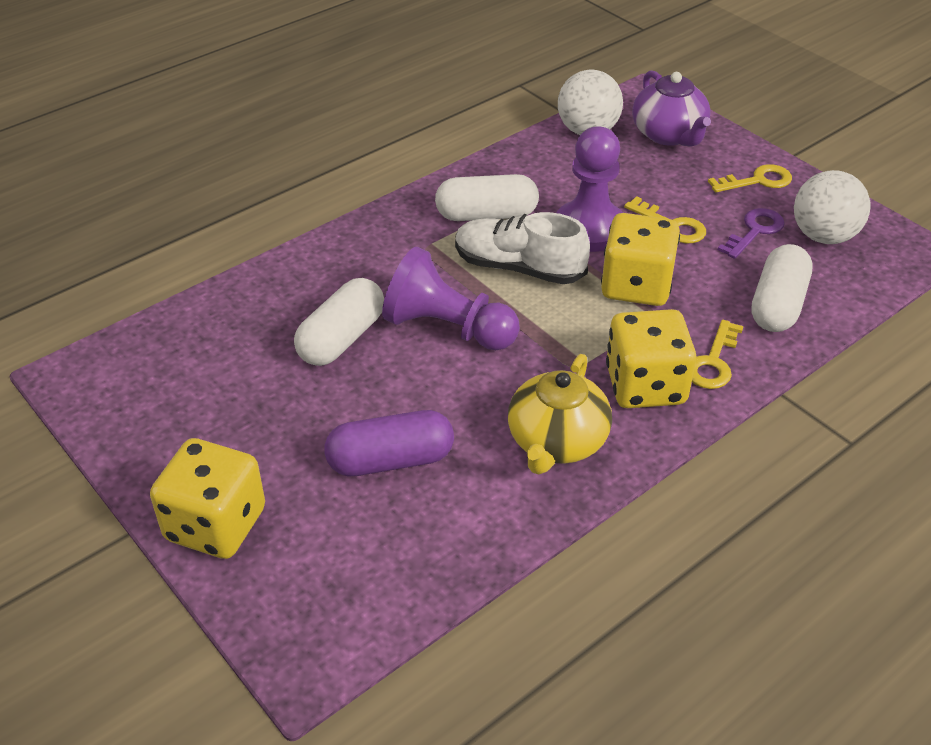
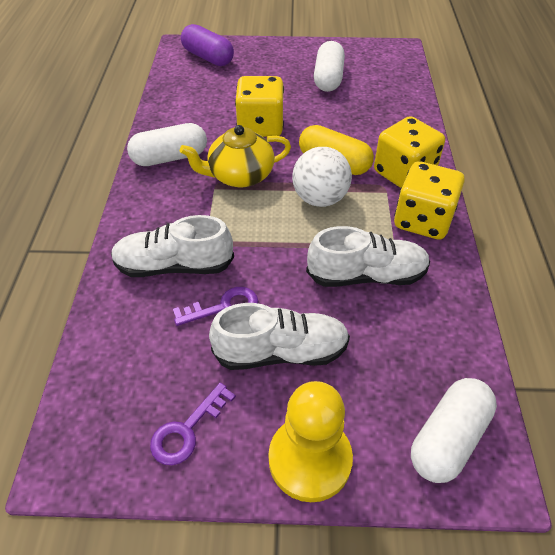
purple key: [718,208,785,259] = 1 -> [150,382,236,465] [173,287,258,326] = 2
purple pawn: [382,247,520,350] [556,126,623,252] = 2 -> none = 0
purple teapot: [632,70,711,146] = 1 -> none = 0
white ball: [558,70,623,135] [794,170,870,244] = 2 -> [292,147,352,207] = 1
white shoe: [455,212,590,284] = 1 -> [111,215,234,277] [209,303,350,370] [306,226,430,287] = 3
yellow capsule: none = 0 -> [299,125,374,175] = 1
yellow key: [624,196,706,243] [692,320,743,389] [708,164,792,192] = 3 -> none = 0
yellow pawn: none = 0 -> [268,381,353,502] = 1

